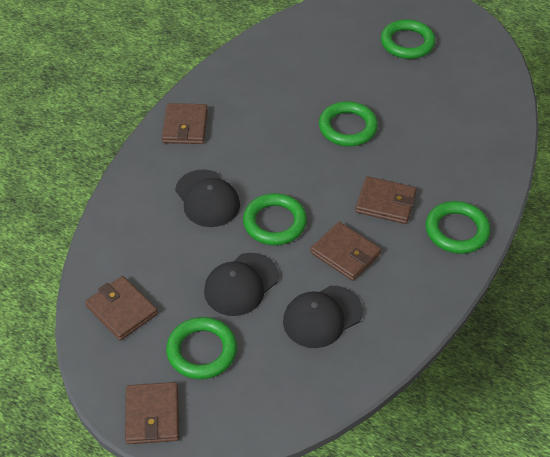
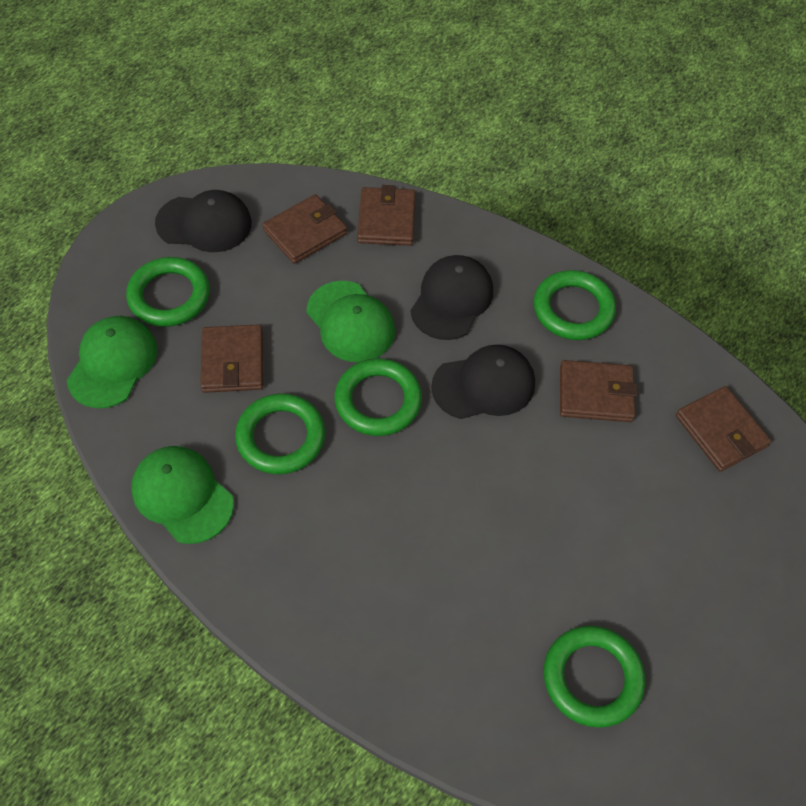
green cap: none = 0 -> [67,316,157,408] [131,446,234,544] [307,281,395,362] = 3

